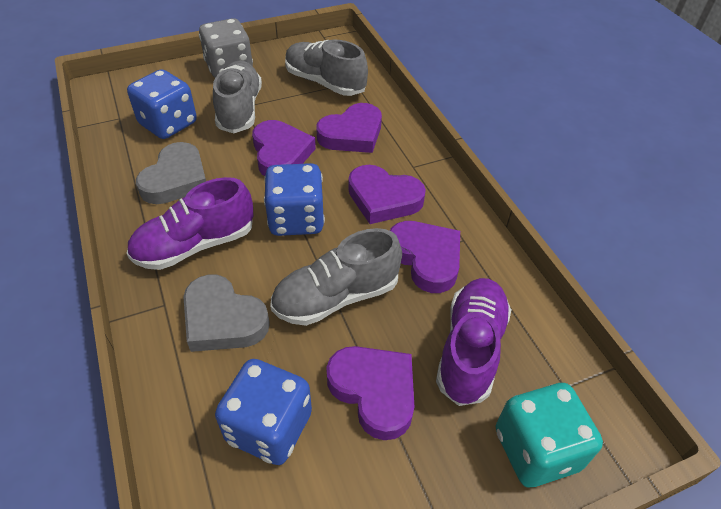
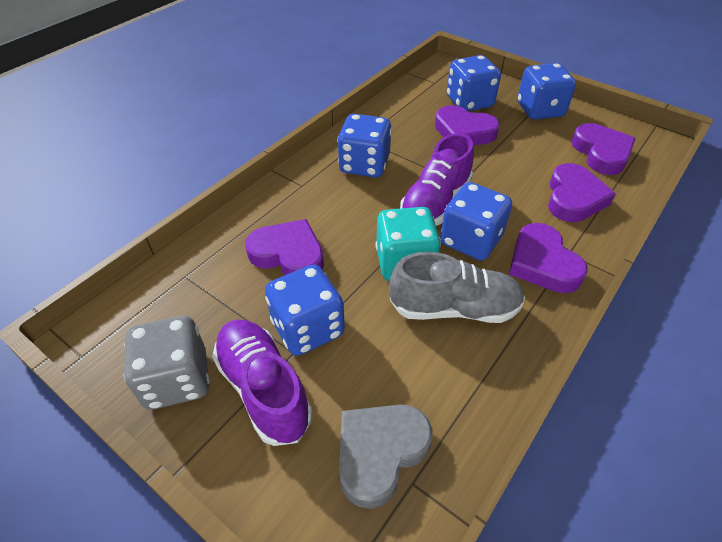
blue dice: [127,69,197,139] [215,359,312,465] [264,163,325,236] = 3 -> [265,264,345,356] [337,114,392,178] [440,182,512,260] [447,55,501,111] [518,63,576,120] = 5
grey heart: [136,142,206,204] [183,275,270,352] = 2 -> [339,404,433,509] = 1
grey shoe: [213,60,262,133] [270,228,402,326] [285,40,368,96] = 3 -> [389,252,525,323] = 1

